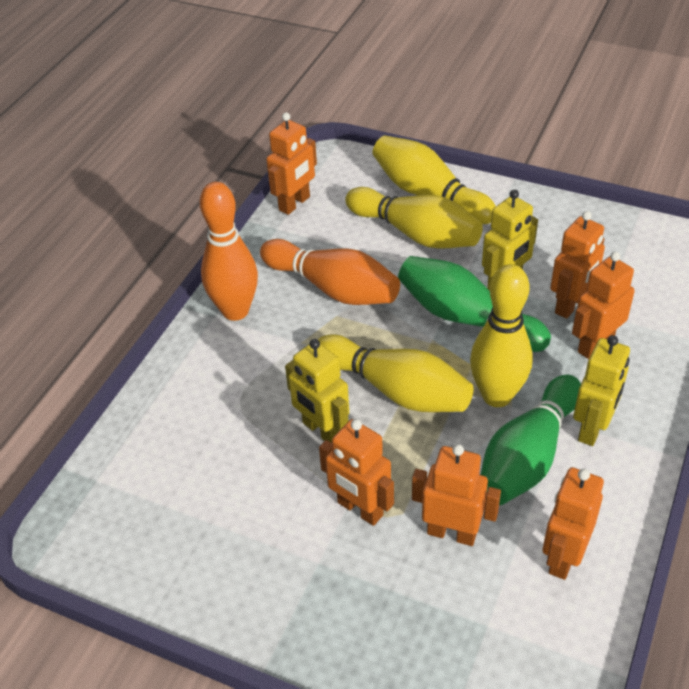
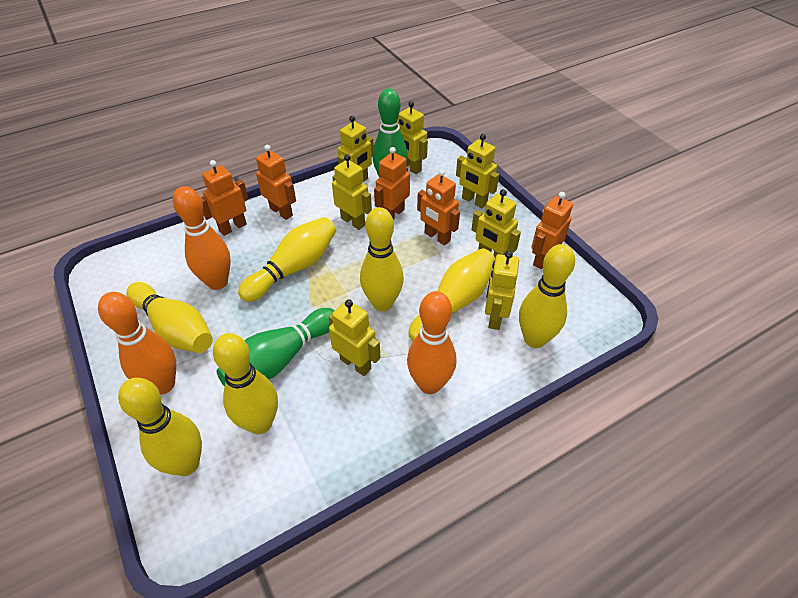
orange bowling pin: [200,182,258,321] [260,239,400,305] = 2 -> [98,292,176,395] [173,186,231,290] [407,291,456,394] = 3
orange robot: [266,112,317,215] [319,419,394,526] [412,444,501,546] [543,467,604,580] [550,211,605,319] [572,252,635,359] = 6 -> [201,160,249,236] [256,145,296,220] [374,147,410,219] [417,169,460,246] [531,192,573,269] = 5
yellow bowling pin: [318,334,473,412] [345,187,483,249] [372,136,496,224] [470,264,533,407] = 4 -> [118,378,202,476] [126,282,213,353] [213,333,278,434] [238,217,336,302] [360,207,404,311] [408,248,495,341] [519,244,575,348] = 7
yellow robot: [285,339,349,443] [482,190,538,291] [573,335,630,446] = 3 -> [329,299,381,376] [332,154,372,230] [338,116,374,182] [398,101,428,174] [456,134,499,208] [471,189,521,258] [485,251,519,330] = 7

